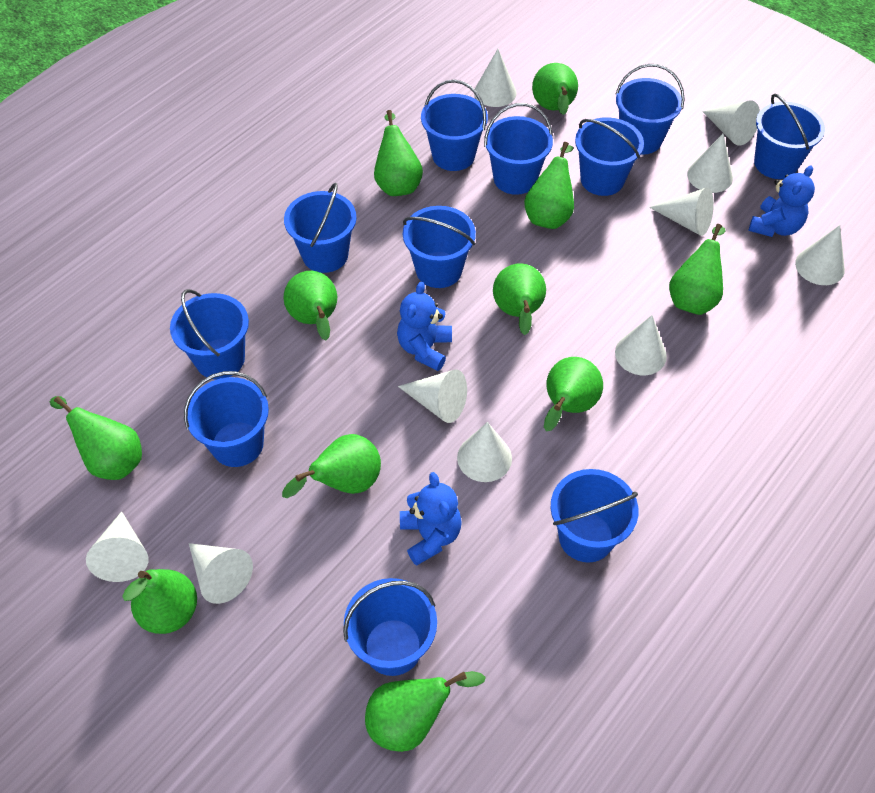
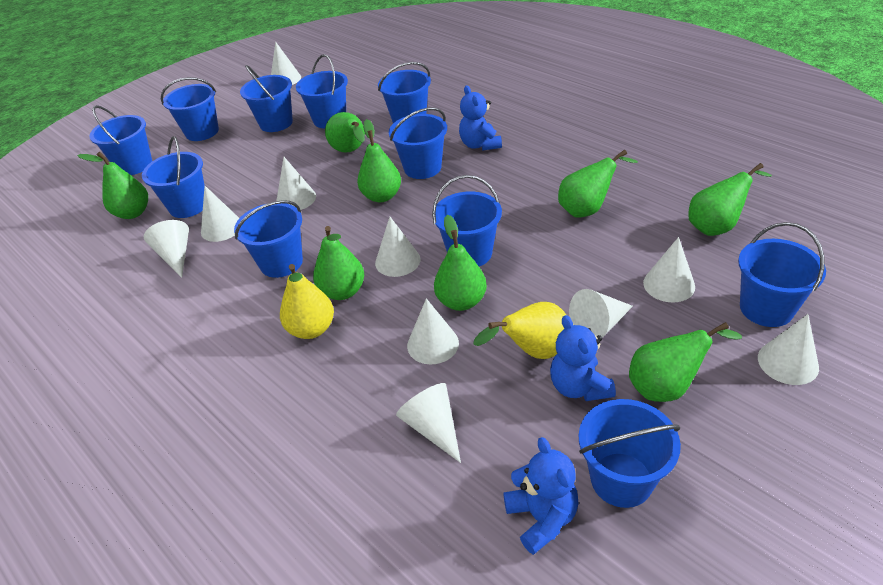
green pear: [50,396,142,480] [122,569,197,634] [282,434,381,498] [283,271,337,340] [365,671,486,752] [374,110,423,196] [493,263,546,335] [524,142,574,229] [532,63,578,115] [544,357,603,431] [669,224,725,315] = 11 -> [77,152,148,219] [313,226,364,300] [325,112,365,153] [357,119,401,202] [434,215,487,311] [558,150,638,217] [629,322,742,402] [688,163,772,236] = 8
yellow pear: none = 0 -> [280,264,334,339] [473,302,566,359] = 2

